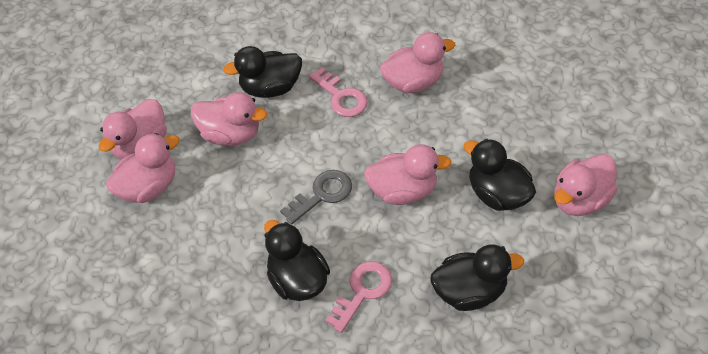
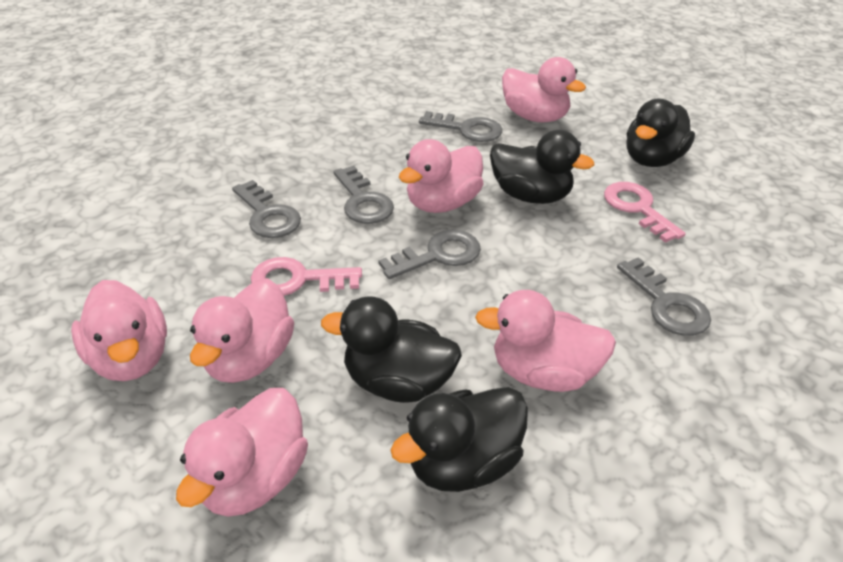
grey key: [280,170,352,225] = 1 -> [232,180,301,238] [333,166,394,224] [378,230,481,279] [419,111,502,142] [617,257,711,336] = 5

